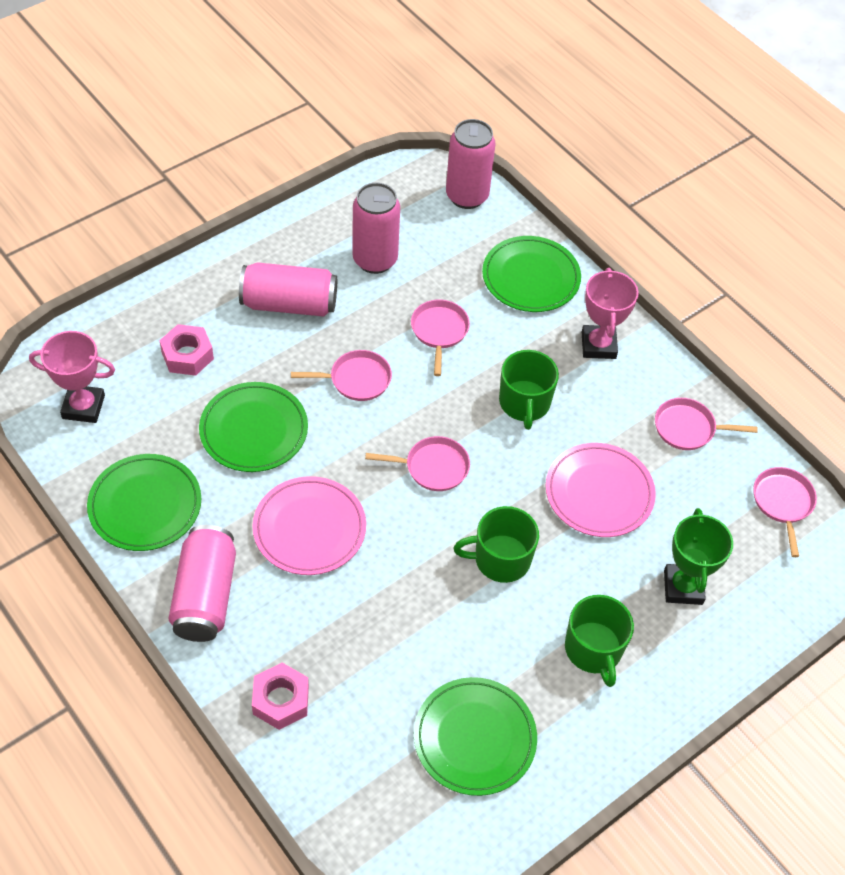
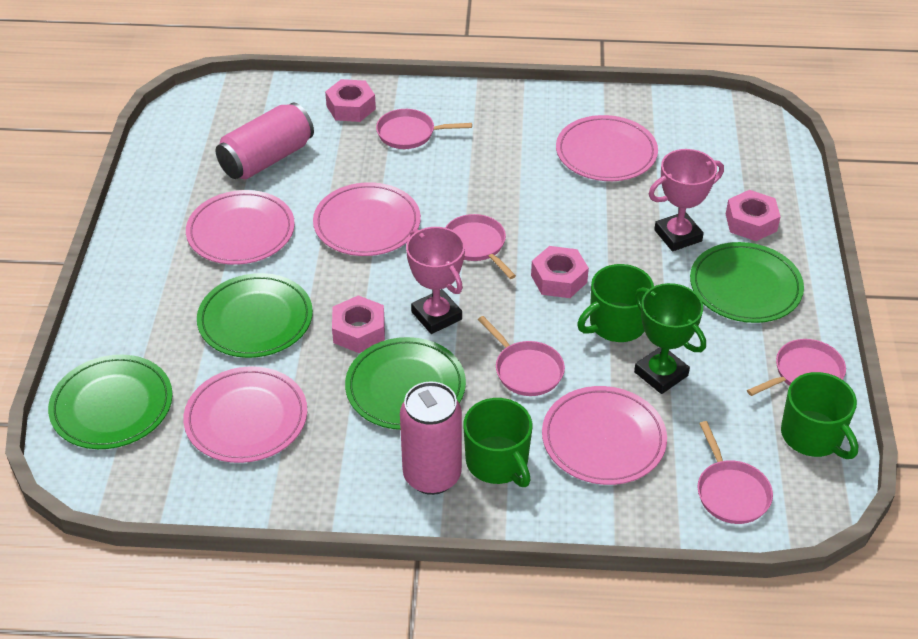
pink can: [168,525,236,642] [239,262,337,317] [352,183,400,274] [446,119,496,209] = 4 -> [216,102,314,179] [400,381,462,495] = 2
pink nut: [159,324,214,376] [252,663,309,730] = 2 -> [325,79,376,122] [332,295,385,353] [531,246,589,298] [726,190,781,241] = 4
pink plate: [252,476,366,575] [546,443,656,537] = 2 -> [183,366,307,463] [186,190,295,265] [313,182,421,256] [542,386,667,485] [556,115,658,181] = 5

